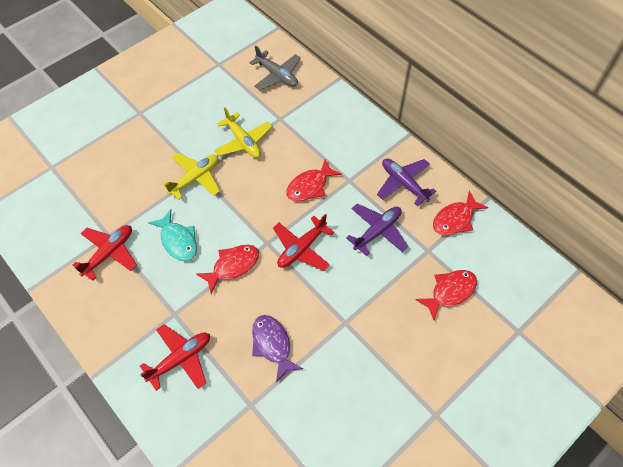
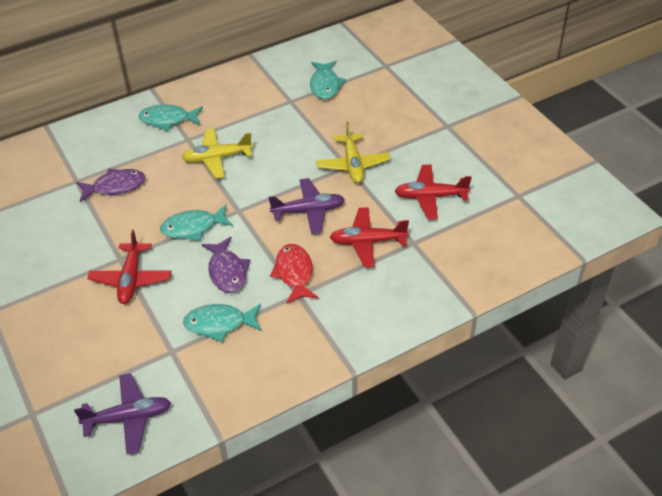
grey plane: [249,46,301,90] = 1 -> none = 0
purple fish: [252,315,303,383] = 1 -> [76,169,146,202] [201,237,250,293] = 2
red fish: [196,245,259,294] [286,159,342,201] [415,270,477,321] [433,191,488,236] = 4 -> [270,244,318,304] = 1
turquoise fish: [148,209,197,261] = 1 -> [138,105,203,131] [160,205,233,241] [183,304,261,342] [310,61,346,99] = 4

